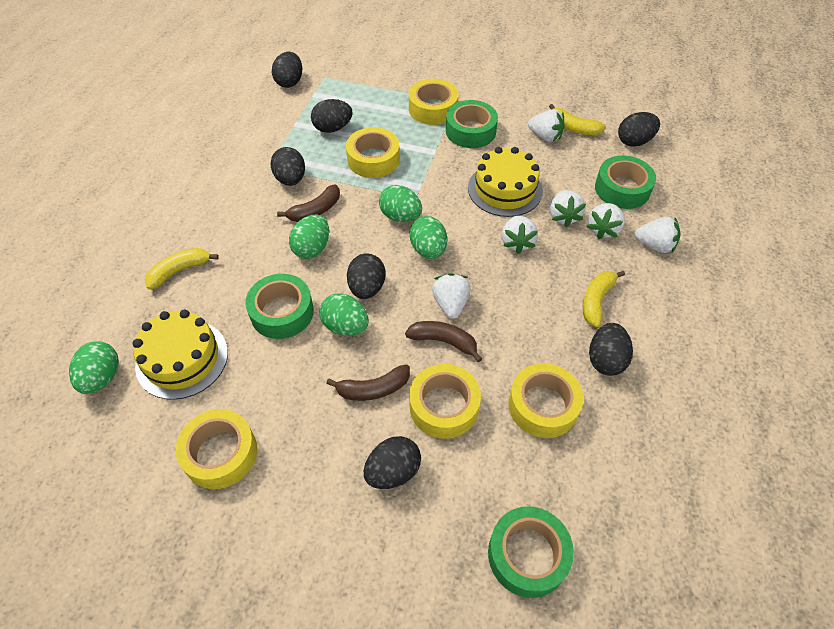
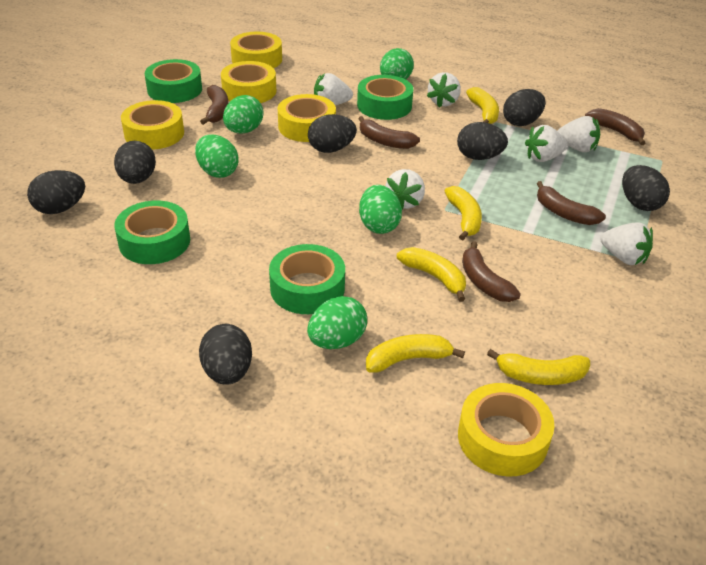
brown banana: [277,184,340,222] [326,364,410,401] [405,321,482,362] = 3 -> [200,85,228,125] [358,116,420,149] [462,241,521,302] [536,181,606,225] [585,108,645,145] = 5
yellow banana: [145,248,219,290] [549,104,606,135] [583,271,625,327] = 3 -> [366,334,465,373] [397,247,466,302] [445,186,482,241] [466,87,499,124] [487,349,590,385] = 5
yellow cake: [133,310,228,400] [468,147,543,217] = 2 -> none = 0

